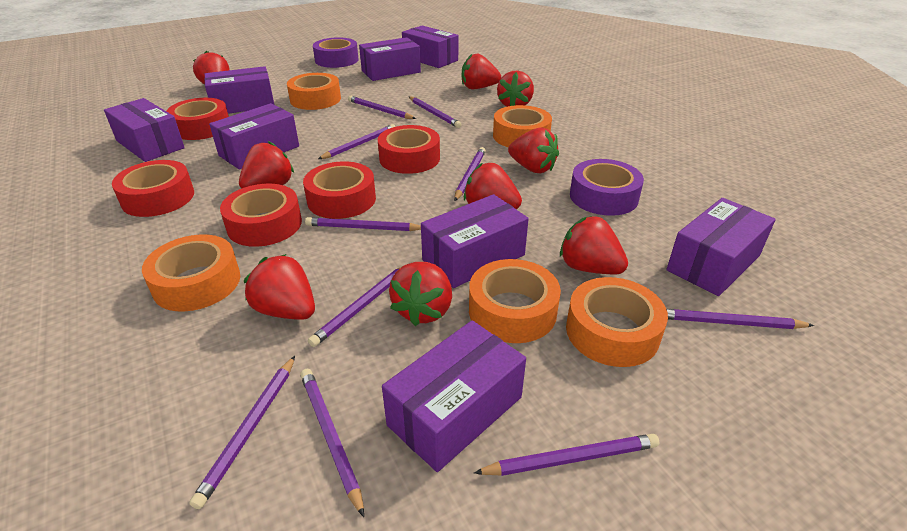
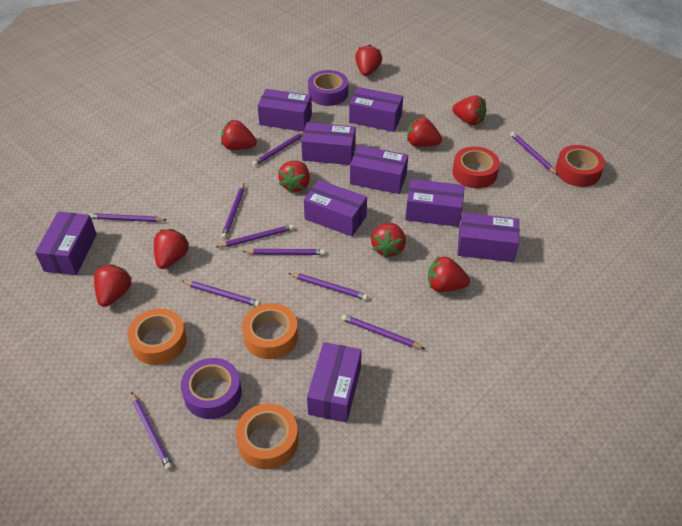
orange tape: [142,234,240,312] [287,73,341,110] [469,259,561,343] [493,105,552,147] [566,277,668,367] = 5 -> [127,308,187,365] [236,403,298,469] [242,303,298,359] = 3
purple box: [104,98,185,162] [204,66,274,114] [209,103,299,169] [359,37,421,81] [382,320,526,472] [402,26,458,68] [421,194,529,288] [666,198,776,296] = 8 -> [35,212,97,275] [257,89,312,131] [301,122,356,165] [304,180,367,236] [307,342,362,423] [349,87,403,132] [350,145,408,194] [405,179,465,227] [457,212,519,262] = 9
red tape: [112,160,194,217] [166,98,229,140] [220,184,302,247] [303,161,376,219] [378,125,440,174] = 5 -> [453,146,500,188] [555,145,605,187] = 2

